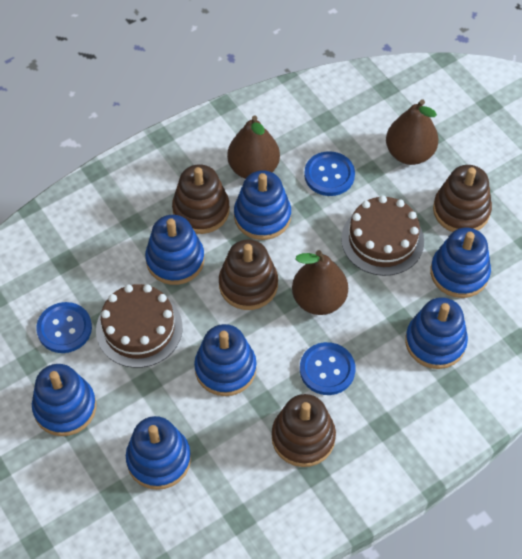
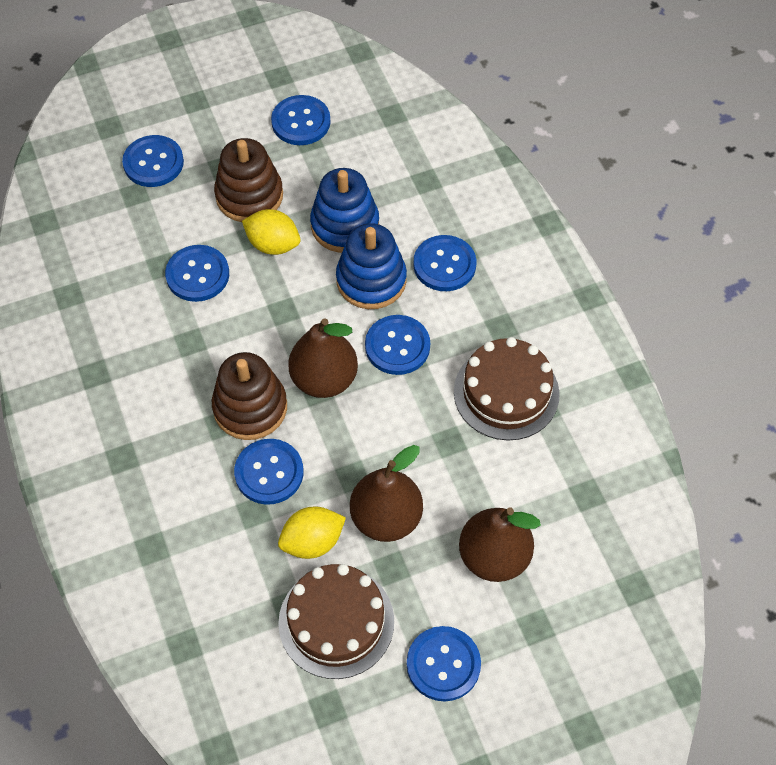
blue button: [36,302,92,353] [300,342,355,395] [304,151,355,196] = 3 -> [122,135,184,187] [165,245,229,302] [234,439,304,505] [271,95,331,145] [365,315,430,375] [407,626,481,701] [413,235,476,291] = 7
blue stacking toy: [32,364,96,436] [126,416,191,490] [145,215,204,285] [194,324,257,396] [234,170,291,240] [405,297,468,369] [430,228,491,298] = 7 -> [310,168,379,253] [336,223,407,309] = 2
brown stacking toy: [172,164,230,234] [219,239,278,310] [272,394,336,467] [433,165,492,232] = 4 -> [212,352,287,440] [214,138,283,222] = 2
yellow lemon: none = 0 -> [242,209,301,255] [278,506,346,559] = 2

